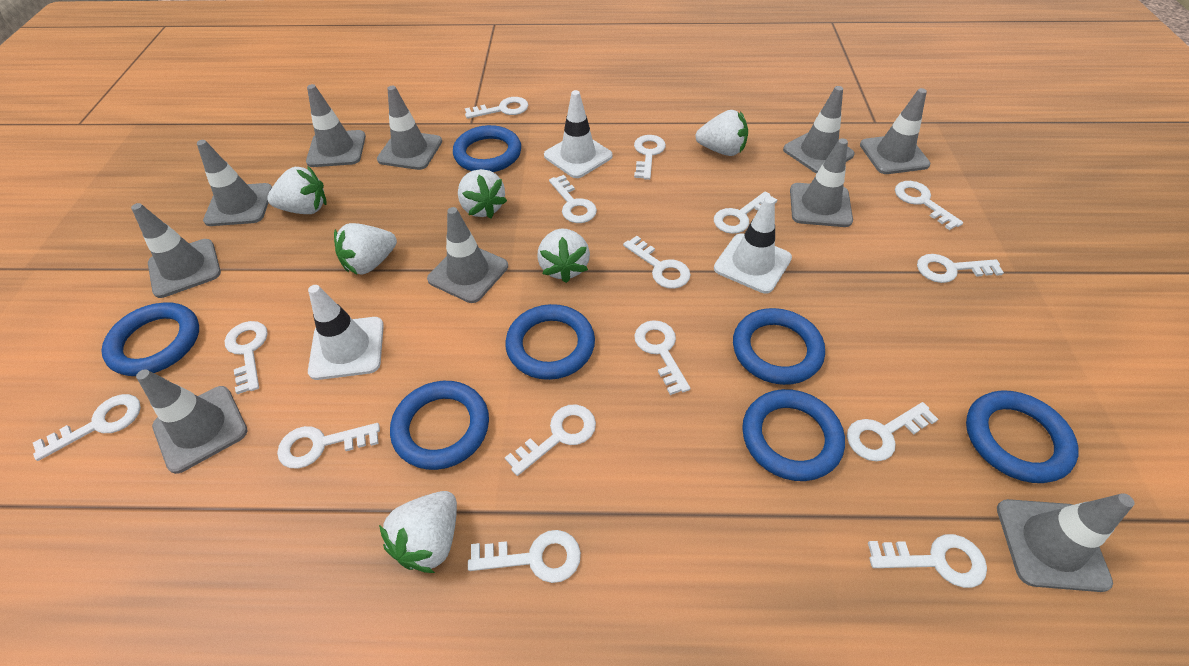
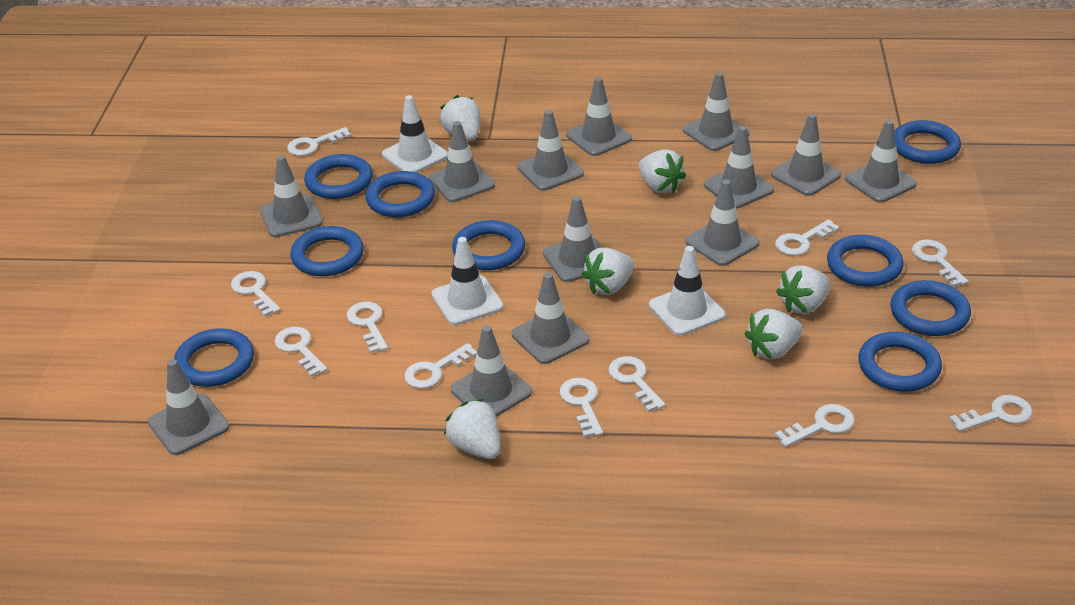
blue ring: [101,302,199,376] [390,381,489,470] [453,125,521,172] [505,304,595,380] [733,308,825,385] [742,389,845,481] [966,390,1079,483] = 7 -> [174,328,254,387] [290,226,364,276] [304,154,373,199] [365,171,435,217] [452,220,525,270] [827,235,904,287] [858,332,942,392] [890,280,971,336] [894,120,961,164] = 9
grey traffic cone: [131,203,221,298] [136,369,248,474] [197,140,272,226] [306,84,366,167] [377,86,442,170] [427,207,508,303] [783,86,855,173] [790,138,853,227] [860,88,930,174] [997,493,1135,592] = 10 -> [148,359,229,455] [260,155,323,237] [429,121,495,202] [451,325,532,417] [512,272,589,364] [517,110,584,191] [543,196,602,282] [566,77,632,156] [683,72,750,151] [685,179,760,266] [704,126,774,209] [771,114,841,196] [845,120,917,203] = 13
white key: [33,394,141,461] [225,321,268,394] [277,423,380,469] [465,97,528,119] [468,530,581,583] [505,404,596,476] [549,175,597,223] [623,236,691,289] [634,135,666,180] [634,320,690,395] [714,191,777,234] [847,402,938,461] [868,534,987,588] [895,181,963,230] [917,254,1004,283] = 15 -> [231,271,280,317] [274,327,327,377] [287,127,351,156] [347,302,388,353] [404,343,477,389] [560,378,603,438] [608,356,665,412] [775,219,840,256] [775,404,855,447] [912,240,969,287] [950,395,1033,432] = 11

